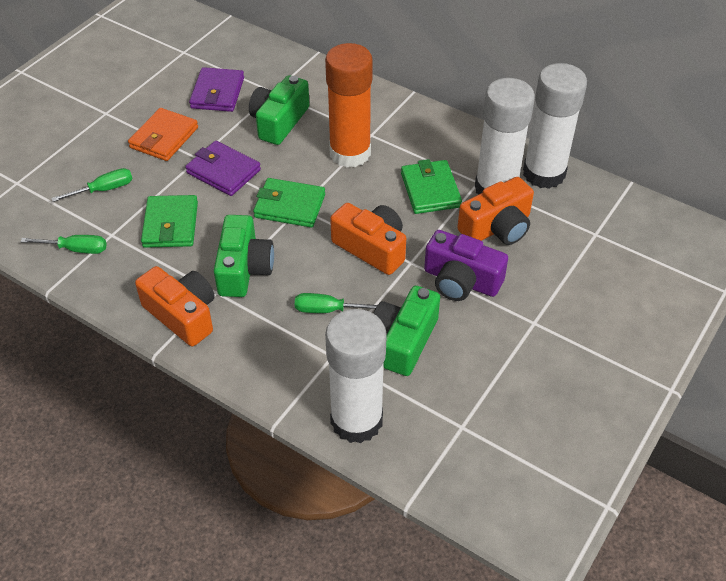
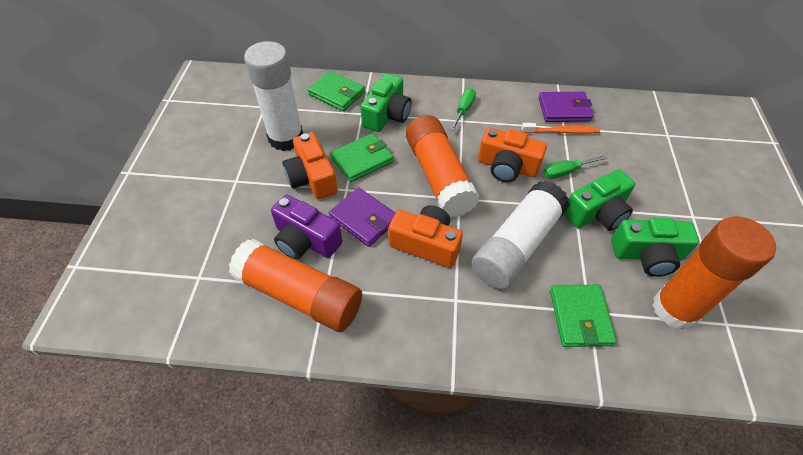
green screwdriver: [20,235,107,254] [51,168,133,202] [295,293,377,313] = 3 -> [450,88,476,131] [543,155,607,179] = 2
orange glue stick: [325,43,373,167] = 1 -> [229,239,362,332] [406,115,480,217] [652,216,776,330] = 3
orange toothbrush: none = 0 -> [521,123,600,133] = 1
orange wallet: [128,108,198,161] = 1 -> none = 0
white glue stick: [325,309,387,444] [475,78,535,194] [523,63,587,189] = 3 -> [244,41,303,151] [472,181,569,289] = 2

